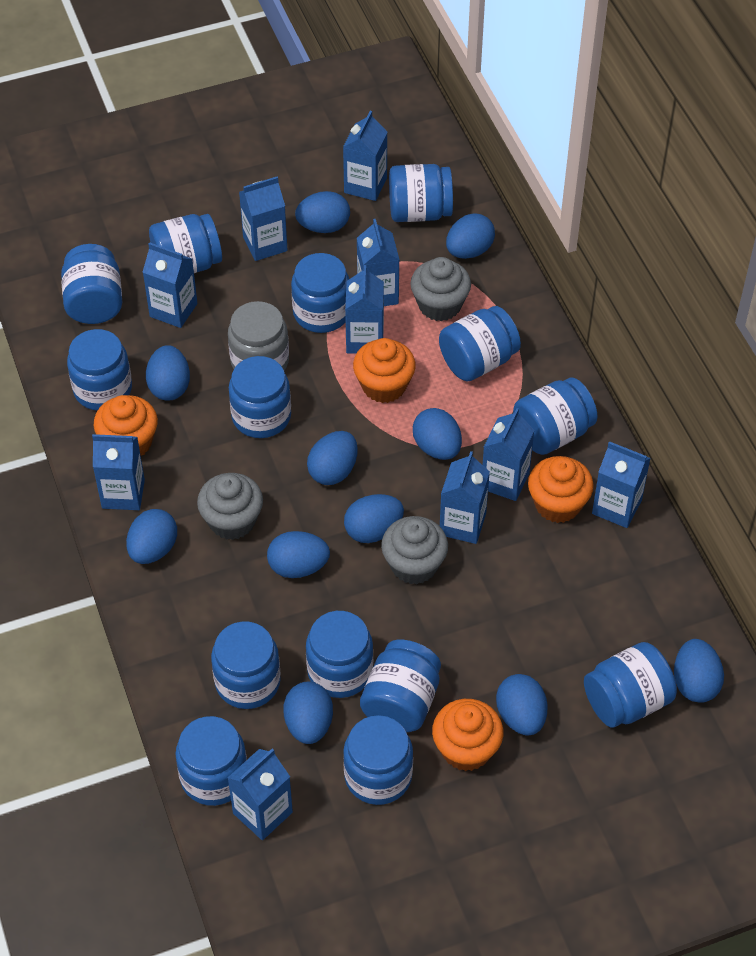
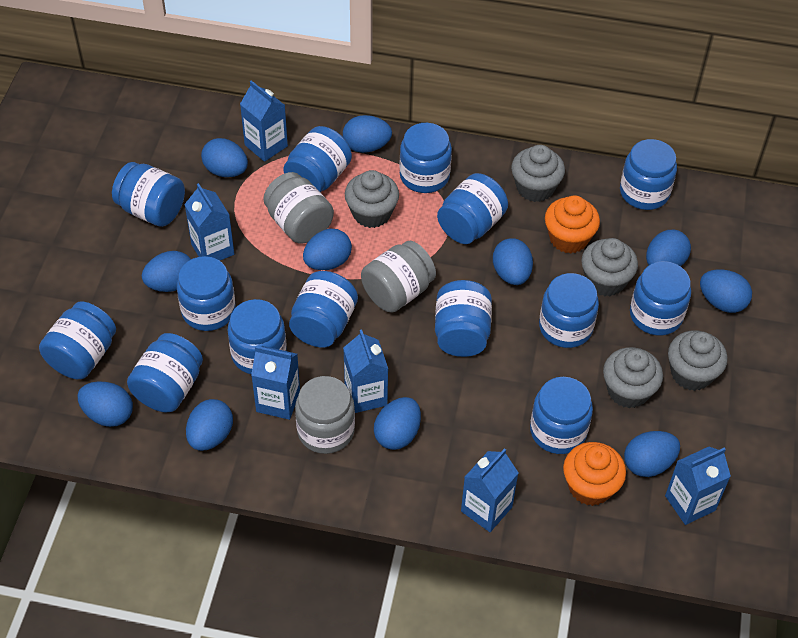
blue carton: [92,434,145,510] [143,242,197,328] [228,748,293,840] [239,177,288,261] [343,111,387,201] [345,265,384,354] [357,219,400,306] [440,451,490,544] [483,408,535,501] [592,441,651,528] = 10 -> [184,183,234,261] [240,80,288,162] [251,346,300,420] [343,329,388,413] [461,448,519,532] [665,447,731,525] = 6
grey cupcake: [197,473,263,540] [381,516,448,584] [410,257,471,321] = 3 -> [345,170,399,228] [511,145,565,202] [581,238,638,296] [603,347,663,408] [668,330,728,391] = 5
grey jar: [228,301,289,370] = 1 -> [263,172,334,244] [295,376,355,454] [361,241,436,313] = 3
orange cupcake: [94,395,158,456] [353,338,416,403] [432,699,503,771] [528,456,594,523] = 4 -> [545,195,600,253] [563,442,626,506] = 2

